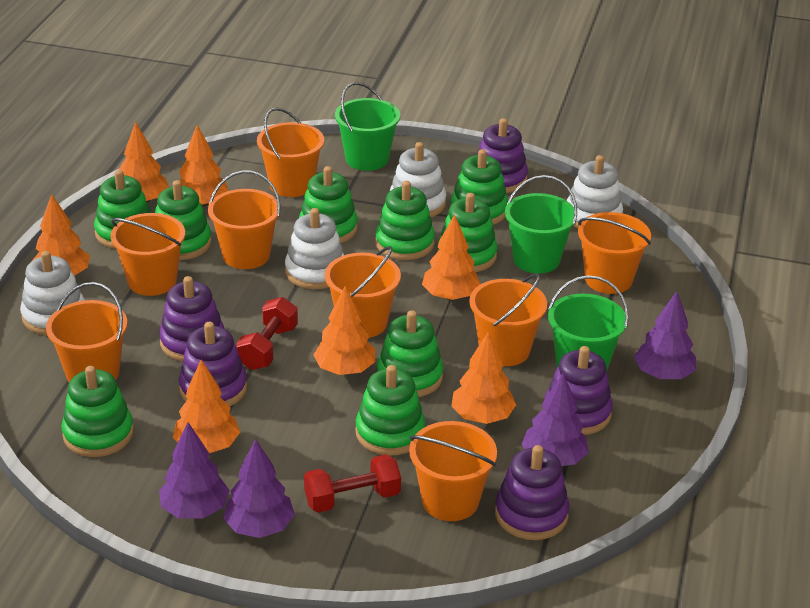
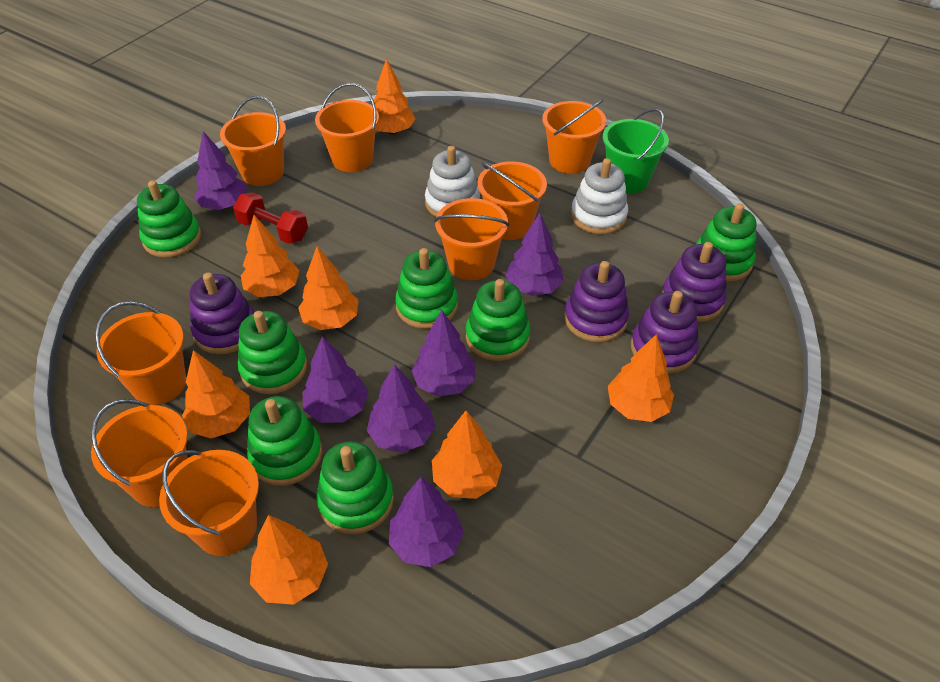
green bucket: [335,82,400,171] [505,175,577,273] [548,275,629,372] = 3 -> [603,108,669,193] = 1
green stacking toy: [61,366,134,457] [94,170,151,249] [155,180,211,260] [299,166,358,243] [355,365,425,456] [375,181,435,260] [377,310,443,397] [437,193,498,272] [450,149,508,225] = 9 -> [137,180,201,258] [238,311,307,394] [247,396,322,486] [316,441,394,534] [395,248,458,329] [466,279,530,361] [696,203,756,282] = 7
purple stacking toy: [159,276,225,361] [179,322,247,406] [476,118,528,193] [495,445,569,540] [545,346,613,435] = 5 -> [190,272,255,354] [564,261,629,342] [631,291,699,374] [662,242,727,322] = 4
purple tree: [159,422,230,519] [223,439,295,538] [522,373,589,466] [634,291,696,380] = 4 -> [194,131,247,210] [302,336,368,423] [367,364,435,453] [389,477,464,567] [411,310,475,396] [505,213,563,296] = 6
red dumbbell: [236,297,298,370] [304,454,401,513] = 2 -> [233,193,308,244] = 1
white stacking toy: [20,251,85,335] [285,208,344,289] [389,142,446,217] [567,155,623,229] = 4 -> [425,146,480,217] [571,158,628,234] = 2

